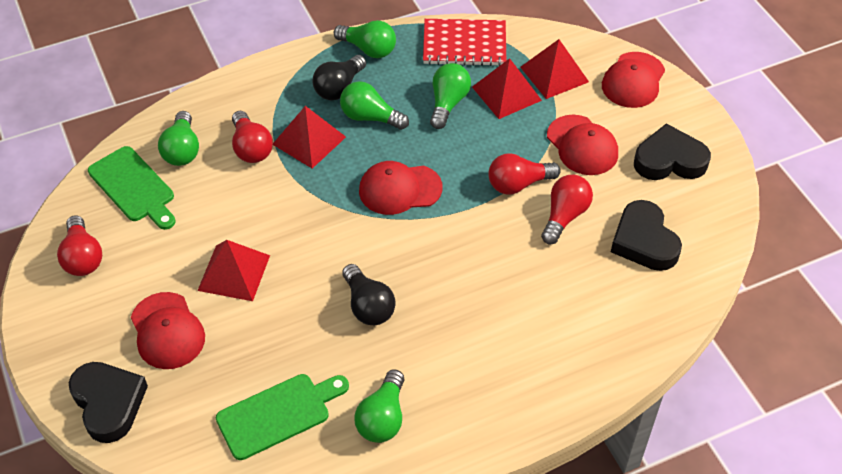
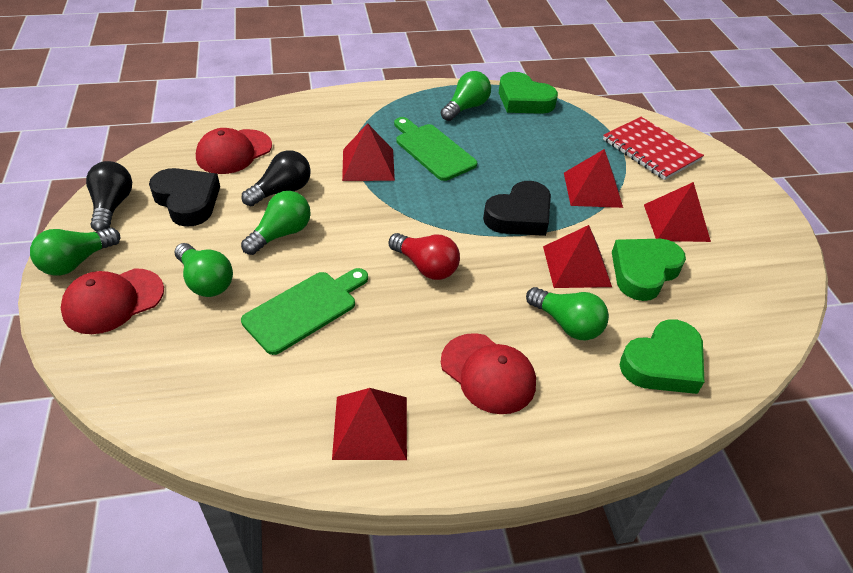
black heart: [69,362,148,443] [611,200,682,271] [634,123,711,180] = 3 -> [149,168,220,227] [483,181,551,236] = 2
green heart: none = 0 -> [499,72,558,114] [612,239,686,301] [620,319,705,394] = 3
red cap: [131,292,205,369] [359,161,442,215] [547,115,618,175] [602,52,665,108] = 4 -> [61,268,164,334] [196,128,272,174] [441,333,536,414] = 3
red light bulb: [57,215,102,276] [232,111,273,163] [489,153,561,195] [541,175,593,244] = 4 -> [389,233,460,280] = 1
red pyramid: [197,240,270,301] [273,106,346,169] [472,58,542,119] [520,39,589,99] = 4 -> [332,388,407,460] [342,123,395,181] [543,225,612,288] [564,149,623,208] [644,182,711,242] = 5

